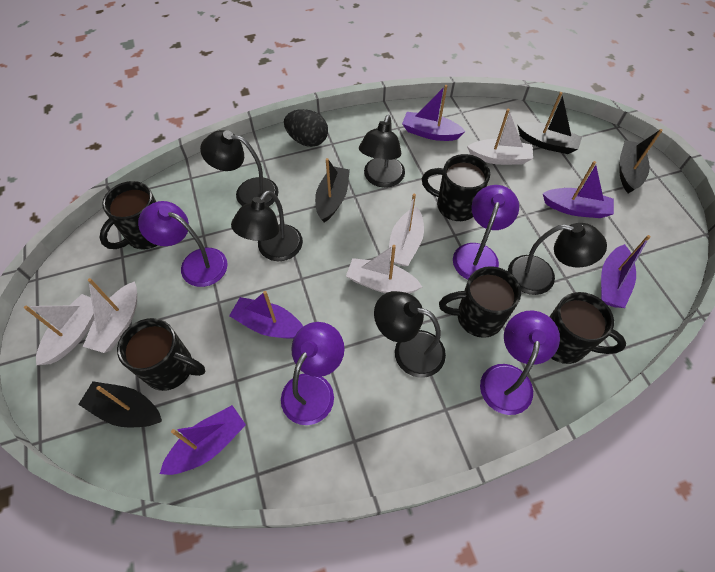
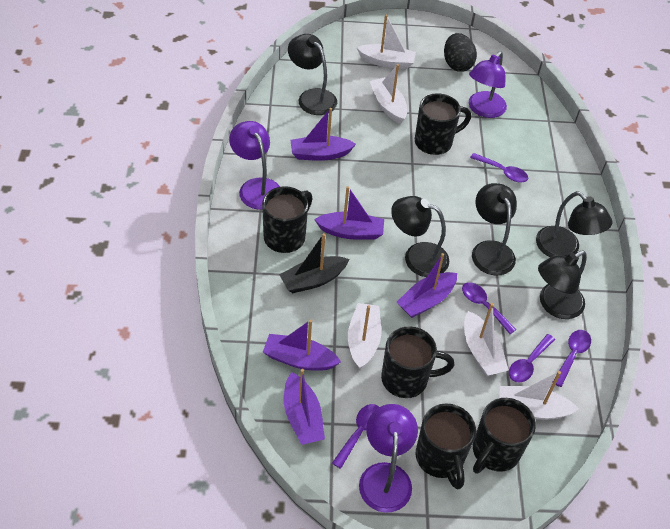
black boat: [78,381,162,428] [315,158,350,222] [517,92,582,154] [620,129,663,193] = 4 -> [279,233,350,293] = 1
purple lamp: [138,201,228,287] [281,322,344,425] [453,185,519,279] [480,311,560,415] = 4 -> [229,121,280,210] [359,404,418,513] [469,51,507,118] = 3
purple spoon: none = 0 -> [332,404,379,469] [462,282,517,334] [470,153,528,182] [509,334,555,383] [552,330,591,387] = 5

